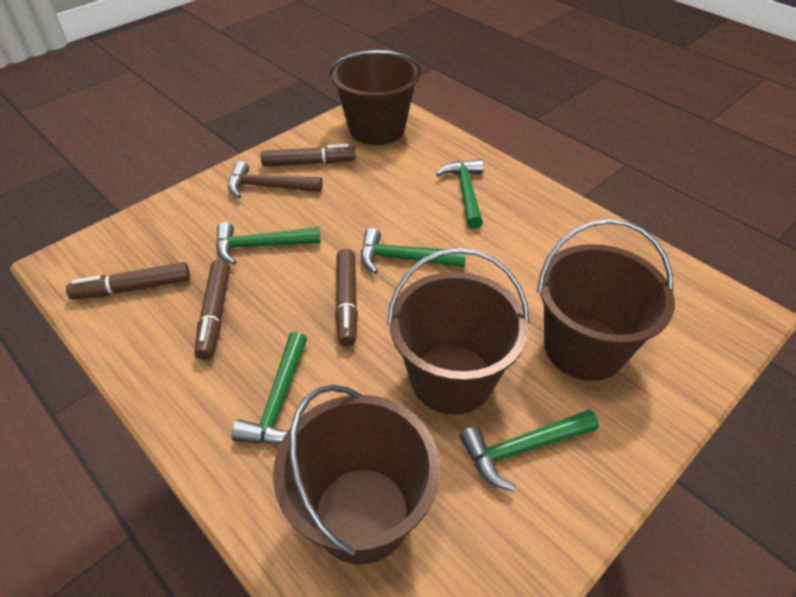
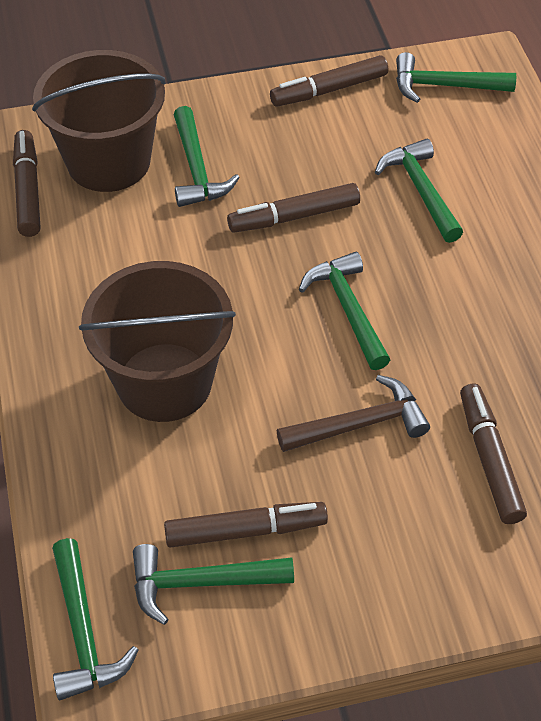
brown bucket: [273,385,440,564] [329,50,421,145] [387,248,530,415] [537,219,675,381] = 4 -> [32,50,166,192] [79,261,236,422] = 2
brown marker: [66,262,190,300] [195,259,230,360] [260,144,356,167] [335,249,358,347] = 4 -> [13,130,41,237] [164,502,328,548] [227,183,360,233] [270,55,388,107] [460,383,527,524] = 5
green hammer: [216,222,321,265] [232,332,307,444] [361,228,466,274] [436,159,484,229] [460,409,599,491] = 5 -> [52,538,139,700] [133,544,294,625] [174,106,240,207] [299,252,390,370] [375,139,463,243] [396,52,516,103] = 6

